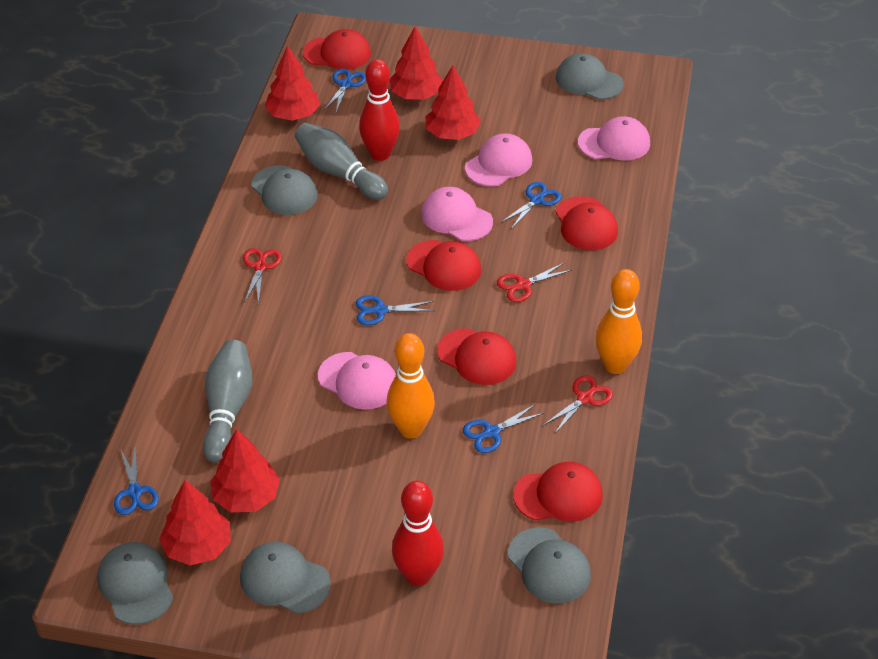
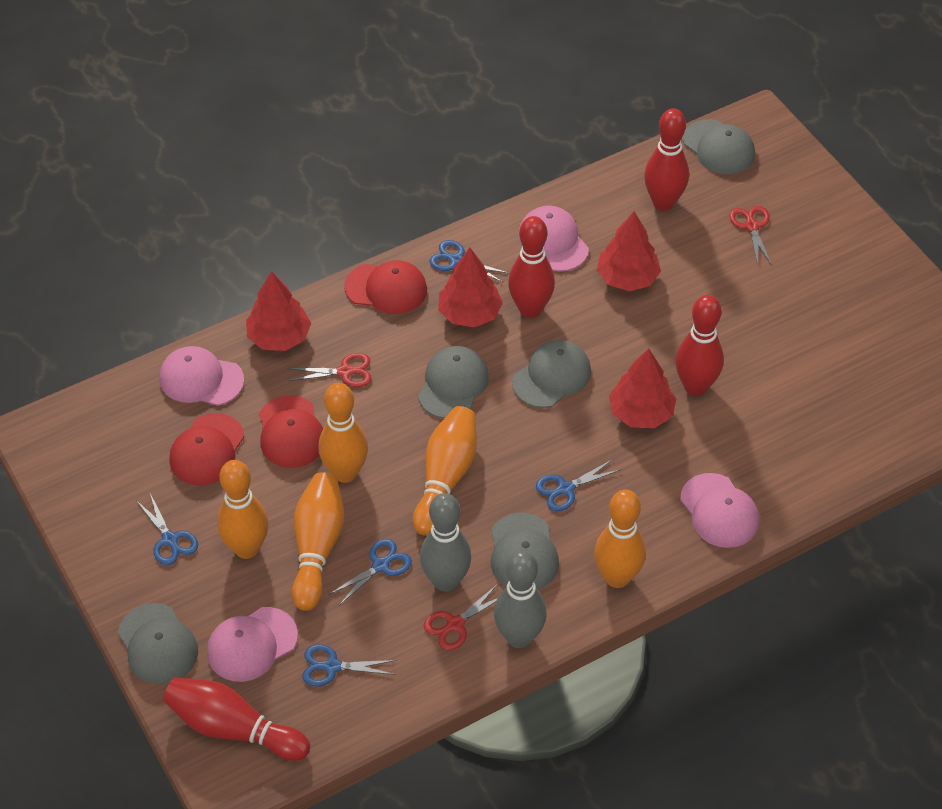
orange bowling pin: [387,333,435,439] [596,269,642,374] = 2 -> [217,460,268,559] [292,472,344,611] [318,383,368,483] [413,406,477,536] [594,489,646,588] = 5
red bowling pin: [359,59,400,161] [392,481,444,586] = 2 -> [163,677,310,761] [508,216,555,318] [644,108,689,211] [676,295,724,396] = 4
red cap: [303,29,371,70] [406,240,481,291] [437,328,516,385] [513,462,603,521] [555,196,618,250] = 5 -> [169,413,245,485] [259,395,323,468] [344,260,427,314] = 3
red tree: [159,480,231,565] [210,429,280,512] [265,45,320,121] [389,26,443,99] [426,65,481,140] = 5 -> [246,271,311,351] [438,248,503,328] [597,212,661,291] [609,348,676,428] = 4

